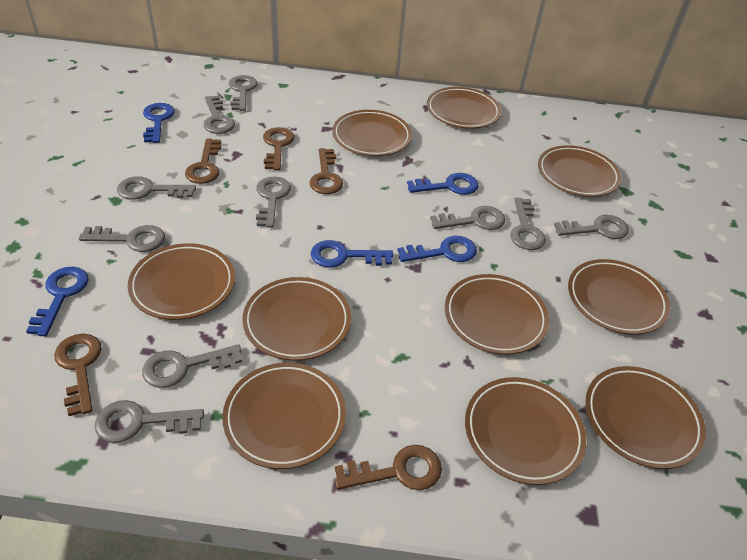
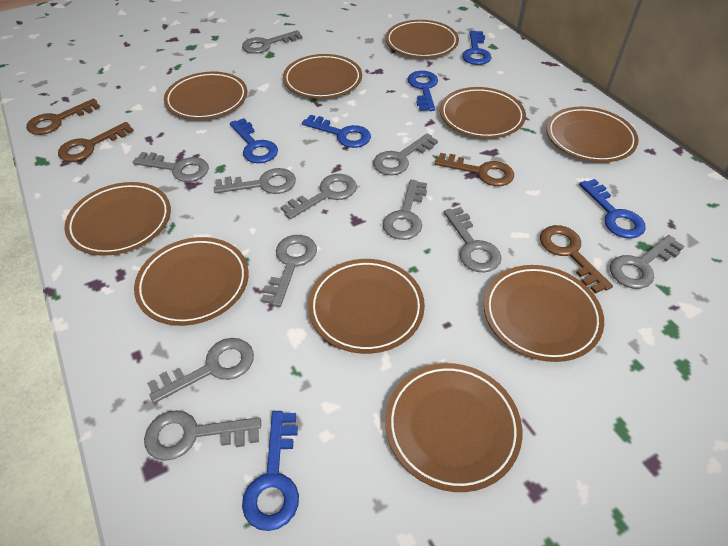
blue key: [26,267,89,336] [143,103,175,143] [311,240,393,267] [398,236,477,262] [407,173,479,195] = 5 -> [230,118,278,163] [242,411,299,531] [302,115,371,148] [408,71,438,111] [462,30,492,65] [579,179,646,239] = 6
brown key: [54,334,102,416] [185,138,221,184] [263,127,294,170] [310,148,343,194] [335,445,442,490] = 5 -> [26,99,100,135] [58,122,134,162] [435,153,514,186] [540,225,613,294] = 4
grey key: [79,225,165,252] [95,400,204,443] [117,176,196,200] [142,344,242,388] [203,95,235,134] [229,75,257,111] [256,176,291,228] [430,206,505,230] [510,198,546,250] [554,215,629,239] = 10 -> [133,152,209,182] [144,410,261,461] [147,338,254,403] [214,168,296,194] [242,30,302,54] [261,235,317,307] [281,174,357,219] [373,133,438,175] [383,180,427,240] [444,207,501,273] [610,235,684,289] = 11

